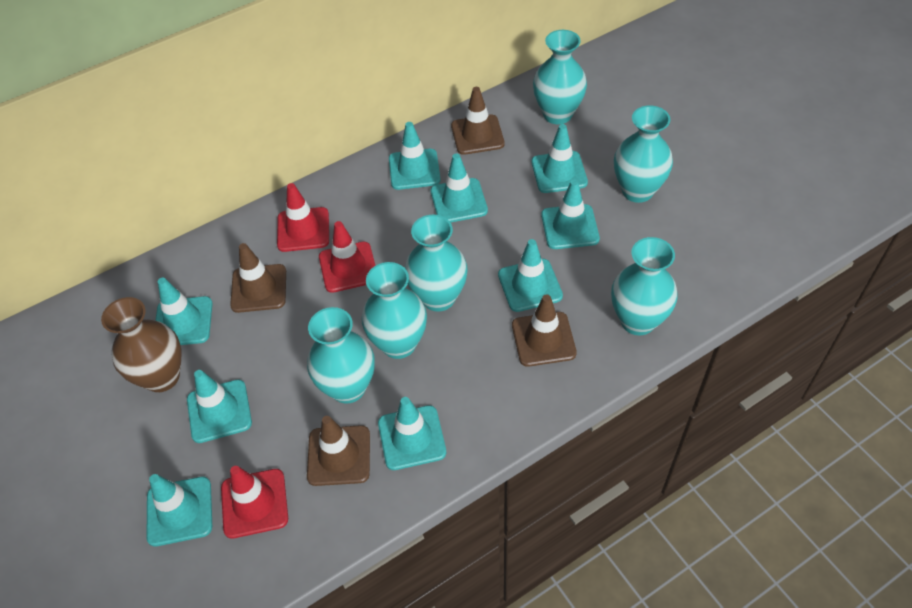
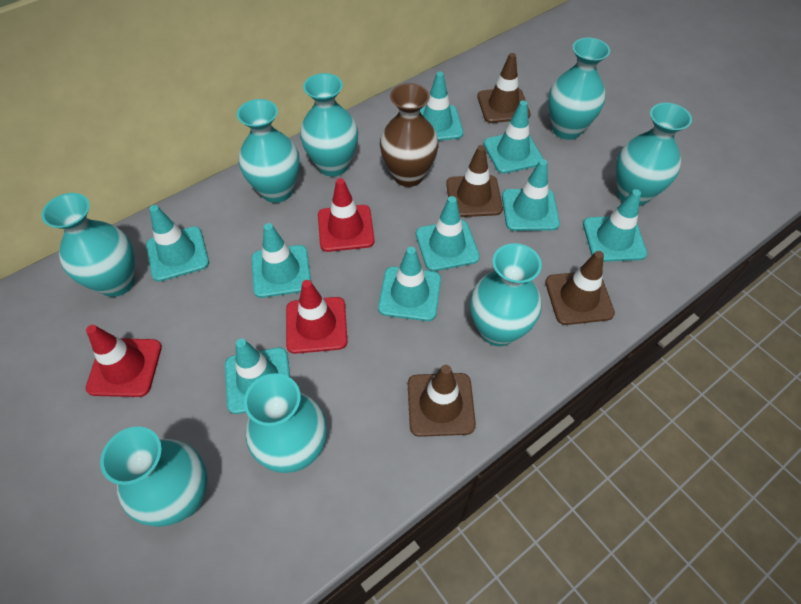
turquoise vase: [307,307,375,404] [361,262,427,359] [405,215,467,312] [533,30,587,124] [611,237,678,335] [614,105,673,203] = 6 -> [41,193,135,297] [100,426,208,527] [237,99,300,203] [244,373,327,473] [300,73,358,177] [470,243,542,346] [548,38,610,140] [616,103,692,206] = 8

